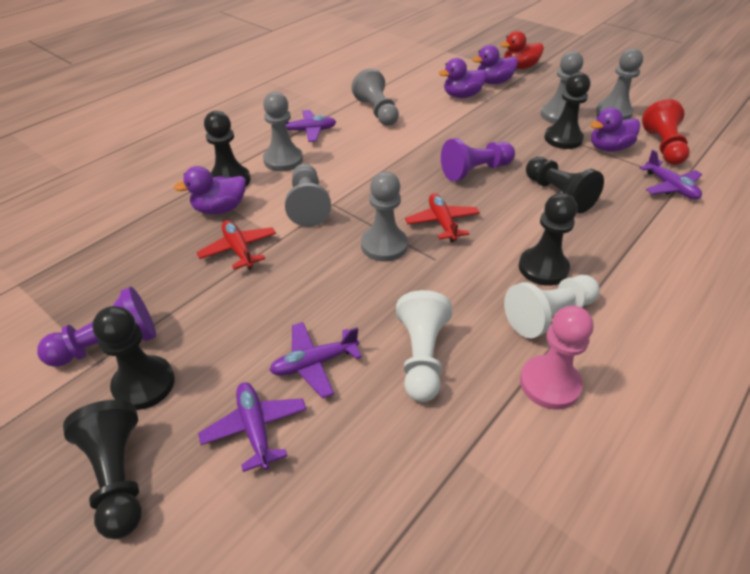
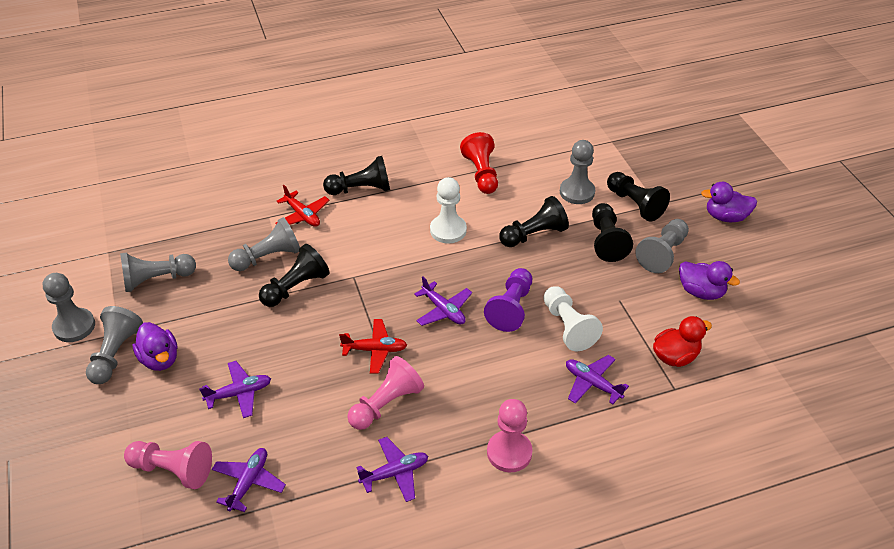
black pawn: [63,400,142,539] [92,306,175,410] [204,111,251,187] [519,193,578,286] [526,157,604,213] [544,72,590,149] = 6 -> [259,244,330,307] [323,156,390,195] [499,196,569,247] [592,203,633,262] [607,172,670,222] = 5
pink pawn: [520,306,593,410] = 1 -> [124,441,212,489] [347,356,424,430] [487,399,532,472] = 3
purple duck: [174,166,246,214] [439,58,487,98] [472,45,518,84] [590,108,640,152] = 4 -> [133,322,177,371] [679,261,740,300] [701,182,757,222] = 3
purple pawn: [37,286,156,367] [441,138,515,181] = 2 -> [484,268,532,332] = 1
purple plane: [198,382,307,472] [269,322,362,398] [286,110,336,142] [640,150,702,199] = 4 -> [199,361,271,418] [212,448,286,512] [356,437,428,502] [414,277,472,326] [566,355,629,404] = 5

